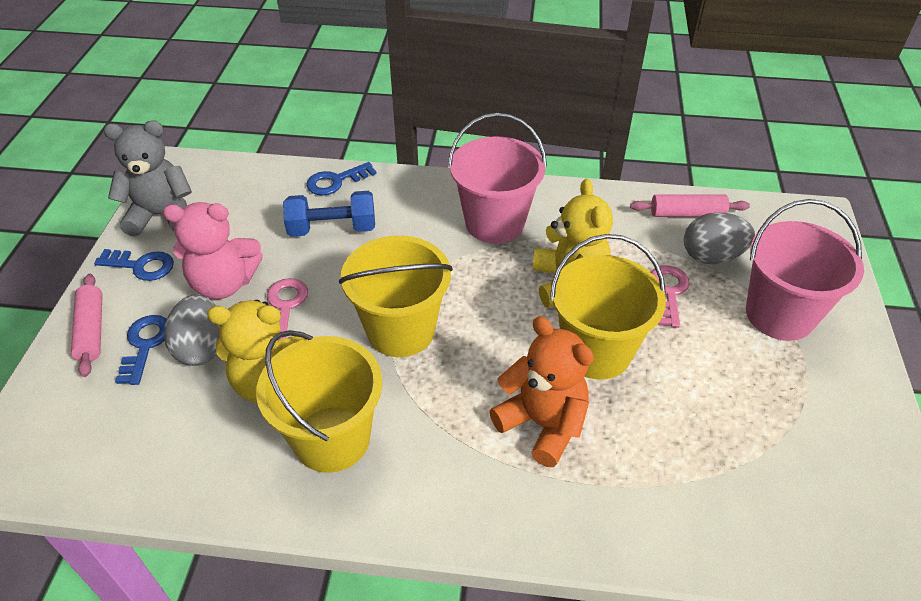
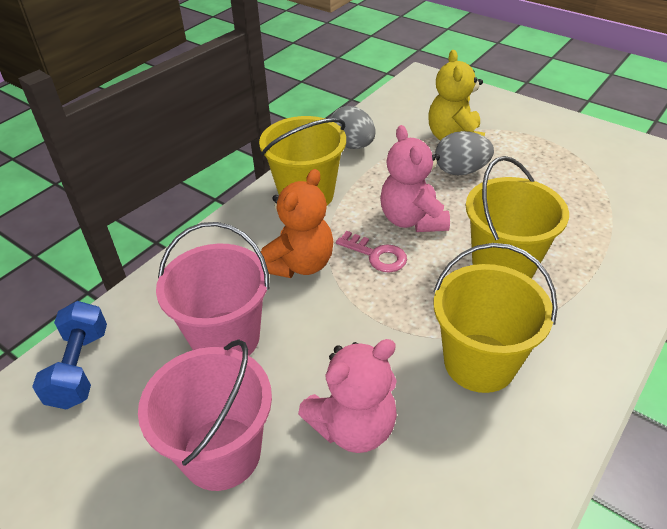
blue key: [94,249,174,281] [115,315,167,385] [306,162,377,195] = 3 -> none = 0
grey teddy bear: [104,121,192,237] = 1 -> none = 0
pink key: [267,278,308,341] [651,265,690,328] = 2 -> [336,231,407,273] = 1
pink rolling pin: [71,274,103,377] [630,195,750,217] = 2 -> none = 0
pink teddy bear: [163,202,263,299] = 1 -> [298,339,397,453] [380,125,450,232] = 2
yellow teddy bear: [207,300,304,403] [532,179,613,307] = 2 -> [428,50,485,140] = 1

